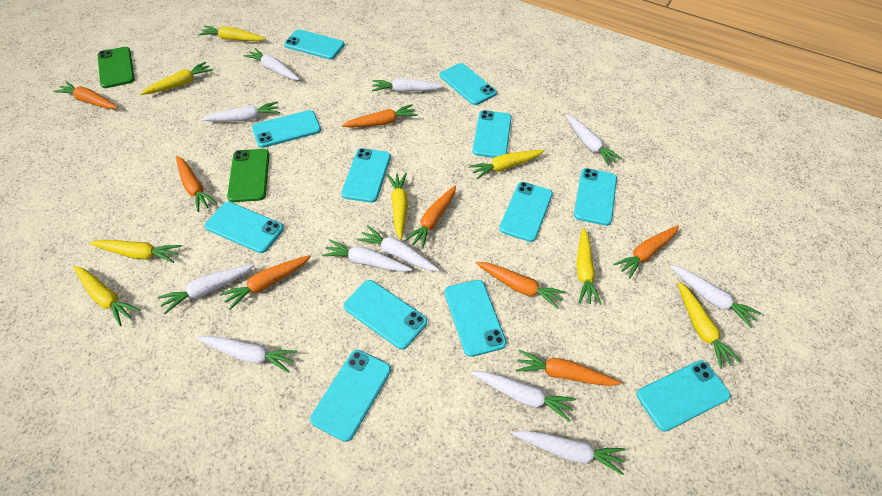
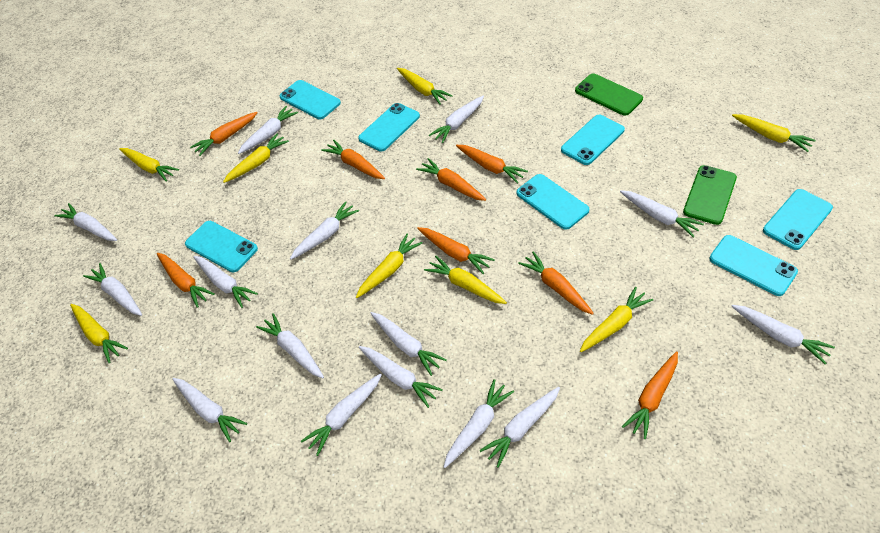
turquoise phone: [205,202,284,253] [252,110,321,148] [284,29,345,60] [310,350,391,442] [341,148,391,203] [344,280,427,349] [440,63,497,105] [445,280,507,357] [472,110,512,158] [499,182,553,242] [574,168,617,226] [637,360,731,432] = 12 -> [185,221,258,272] [279,80,341,119] [358,103,420,152] [516,174,590,230] [561,115,625,165] [709,235,798,296] [763,189,833,250] = 7
white carrot: [158,264,255,314] [197,336,298,373] [201,101,280,122] [244,48,299,80] [322,239,412,272] [356,226,439,271] [372,79,445,92] [471,371,576,422] [512,430,625,475] [566,115,622,166] [670,265,761,328] = 11 -> [54,203,117,241] [83,263,142,316] [172,378,247,442] [193,256,258,308] [238,106,298,154] [256,313,324,378] [290,201,359,259] [301,373,382,456] [359,346,443,408] [370,312,447,376] [429,96,484,143] [444,379,514,468] [479,387,560,468] [620,190,704,238] [731,305,835,364] = 15

